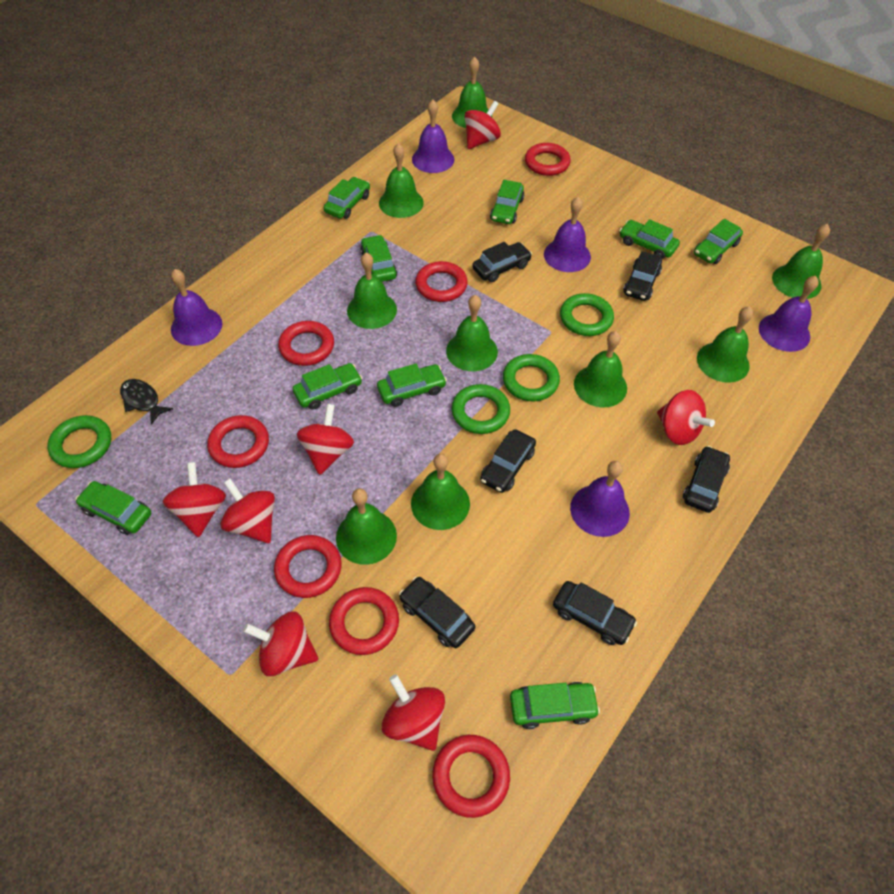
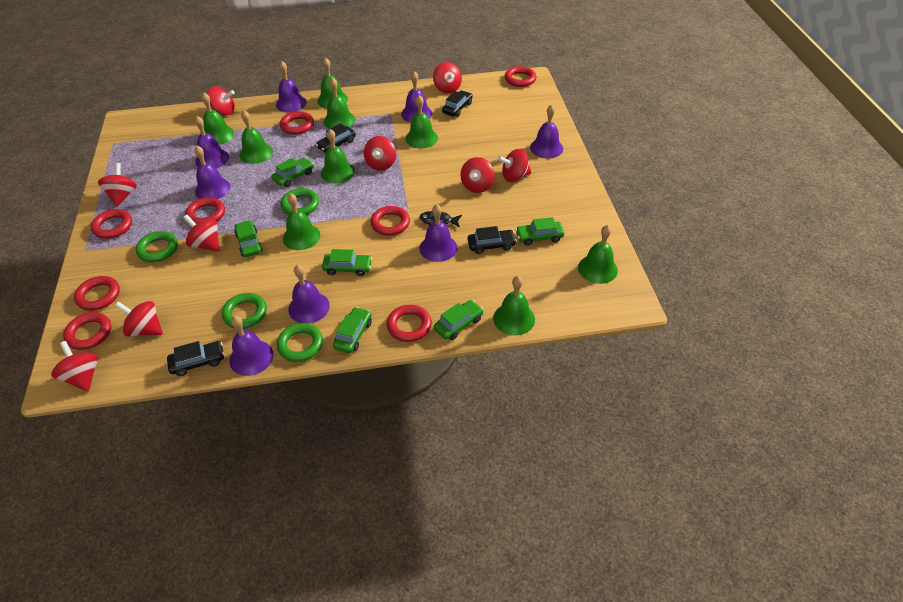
black car: [399,577,475,648] [472,242,532,282] [480,429,536,493] [553,581,637,645] [623,251,662,301] [683,446,730,513] = 6 -> [167,341,224,376] [316,123,356,153] [442,90,473,117] [468,226,517,254] = 4
green car: [76,481,151,535] [293,363,362,410] [324,177,370,219] [360,235,397,282] [377,364,447,407] [490,180,524,224] [510,682,600,729] [619,219,680,259] [694,219,743,264] = 9 -> [234,220,263,257] [271,157,314,187] [322,249,372,276] [333,307,372,353] [434,300,484,340] [515,217,564,246] = 6
purple bell: [171,269,222,346] [412,100,454,173] [544,197,591,272] [570,461,630,537] [759,276,819,352] = 5 -> [194,146,230,199] [195,116,229,169] [229,316,273,376] [276,61,307,113] [288,265,330,324] [401,71,432,123] [419,204,457,262] [530,104,563,159] = 8
red ring: [207,415,269,468] [274,535,342,598] [278,321,334,366] [329,587,399,655] [415,261,468,302] [432,735,510,818] [525,143,571,176] = 7 -> [63,312,111,350] [74,276,120,311] [91,209,132,239] [185,197,225,224] [280,111,314,135] [370,206,410,236] [387,305,432,342] [505,66,536,87] = 8
red spinning top: [163,462,226,537] [220,478,275,543] [243,611,318,676] [297,404,354,475] [382,674,445,751] [464,101,501,149] [657,390,715,445] = 7 -> [51,341,98,392] [98,163,137,206] [115,301,163,337] [183,215,220,251] [207,86,235,115] [364,136,396,171] [433,62,462,93] [460,157,494,193] [498,149,531,182] = 9

